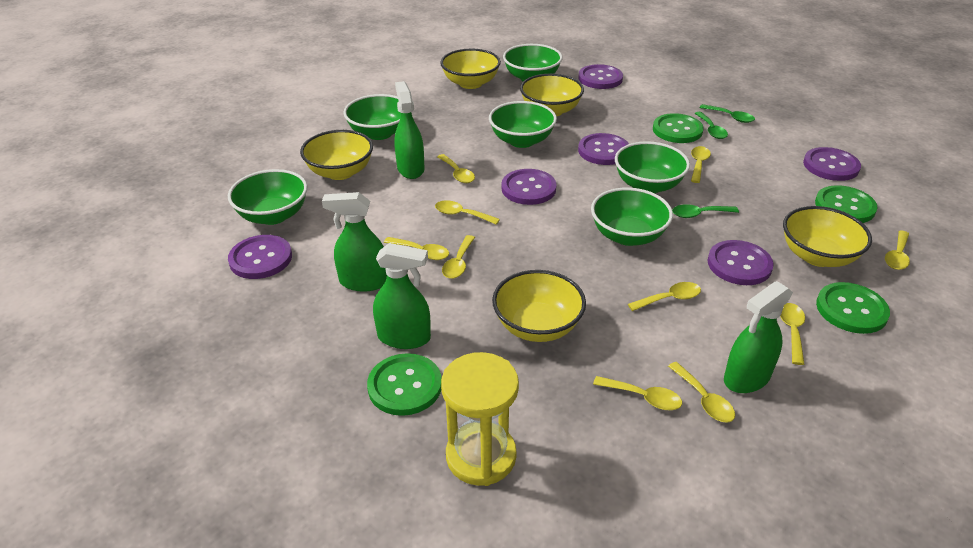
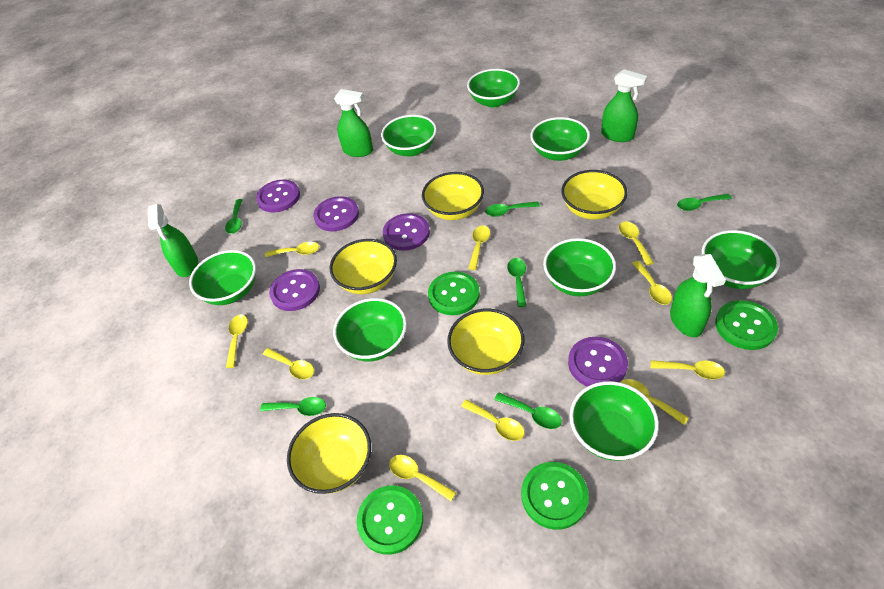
green bowl: [228,169,308,225] [343,94,401,140] [489,101,557,148] [503,44,562,81] [591,188,673,246] [615,141,690,193] = 6 -> [189,250,256,305] [333,298,407,361] [381,115,437,156] [467,69,520,108] [530,117,590,161] [543,238,616,296] [570,381,659,461] [702,230,780,289] = 8
green spoon: [672,204,739,218] [695,112,728,139] [699,104,755,123] = 3 -> [225,199,242,234] [260,397,326,416] [485,201,540,217] [494,393,562,429] [507,258,526,307] [677,194,732,211] = 6
purple button: [228,235,292,279] [501,169,556,205] [578,64,623,89] [578,133,629,165] [708,240,774,285] [803,147,861,181] = 6 -> [256,180,300,213] [269,269,320,311] [313,196,359,231] [383,213,430,251] [568,337,628,387] = 5
yellow hourglass: [441,352,519,486] = 1 -> none = 0

